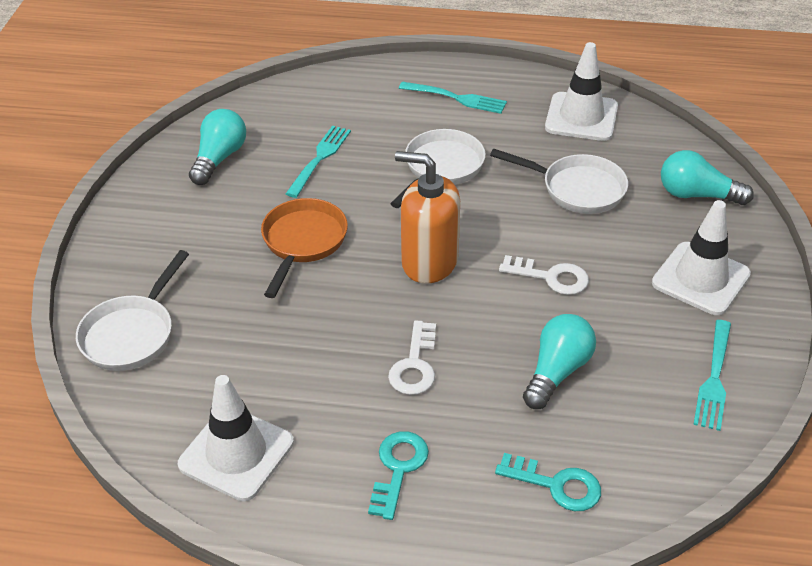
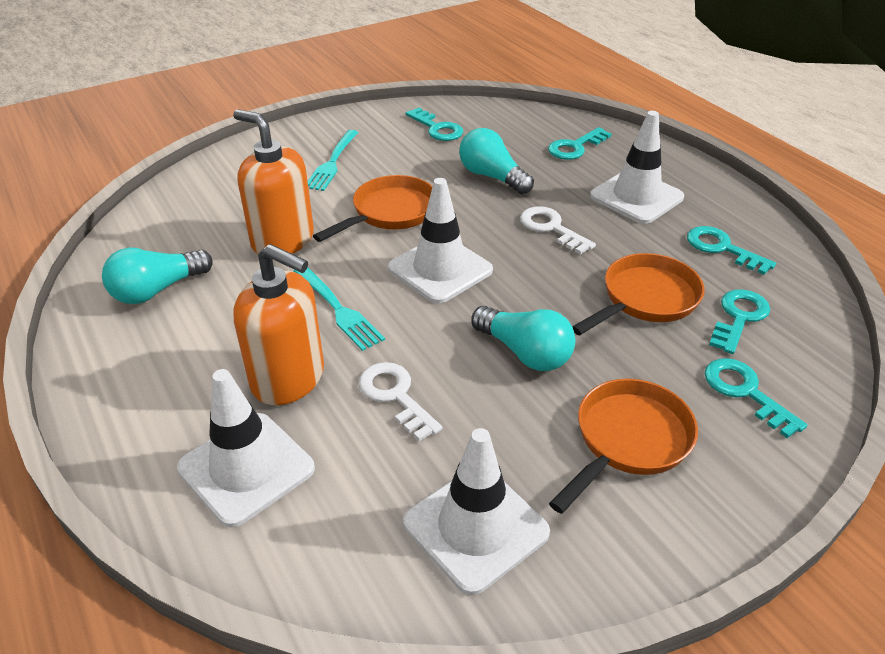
orange pan: [261,198,348,298] = 1 -> [313,175,433,242] [549,379,698,514] [572,253,704,335] = 3
orange soap dispenser: [395,151,460,284] = 1 -> [233,109,314,254] [233,244,324,405] = 2
turquoise fork: [286,126,351,198] [399,82,507,114] [693,320,731,431] = 3 -> [293,267,385,351] [308,130,358,191] = 2
turquoise key: [368,431,429,520] [495,453,601,511] = 2 -> [406,108,463,141] [548,127,612,160] [687,226,776,275] [705,358,807,438] [709,289,770,354] = 5
white pan: [76,250,189,371] [390,129,486,208] [490,149,628,214] = 3 -> none = 0
white traffic cone: [178,375,294,501] [545,42,618,141] [652,200,751,315] = 3 -> [177,369,315,528] [388,178,493,304] [403,428,550,595] [590,111,684,224] = 4

